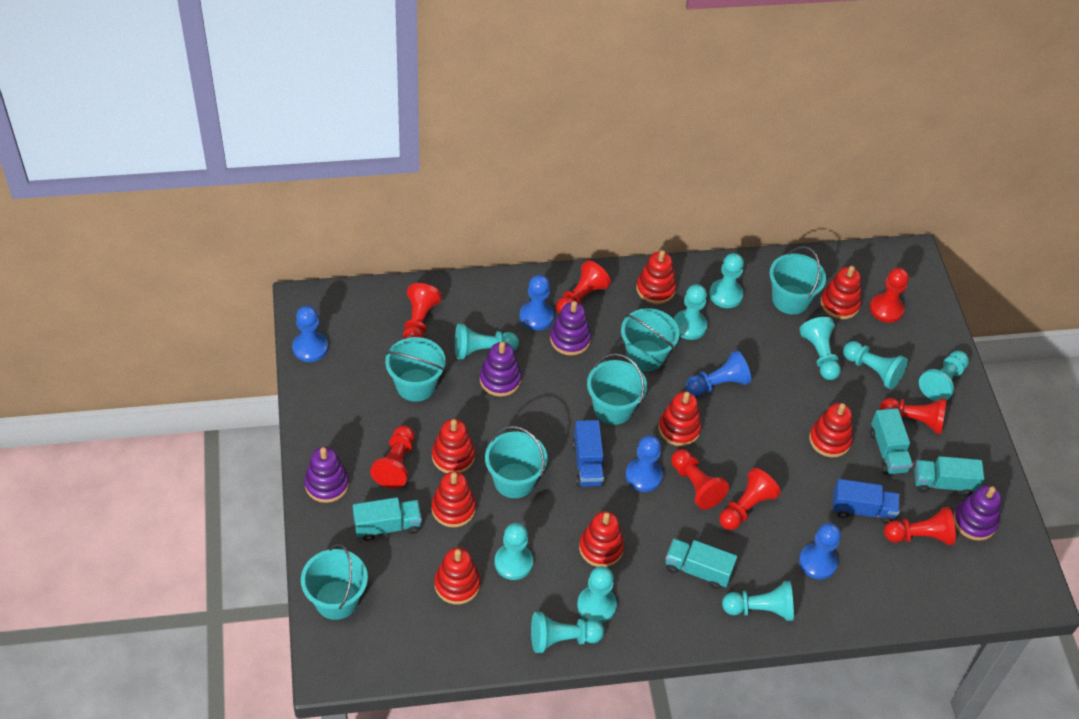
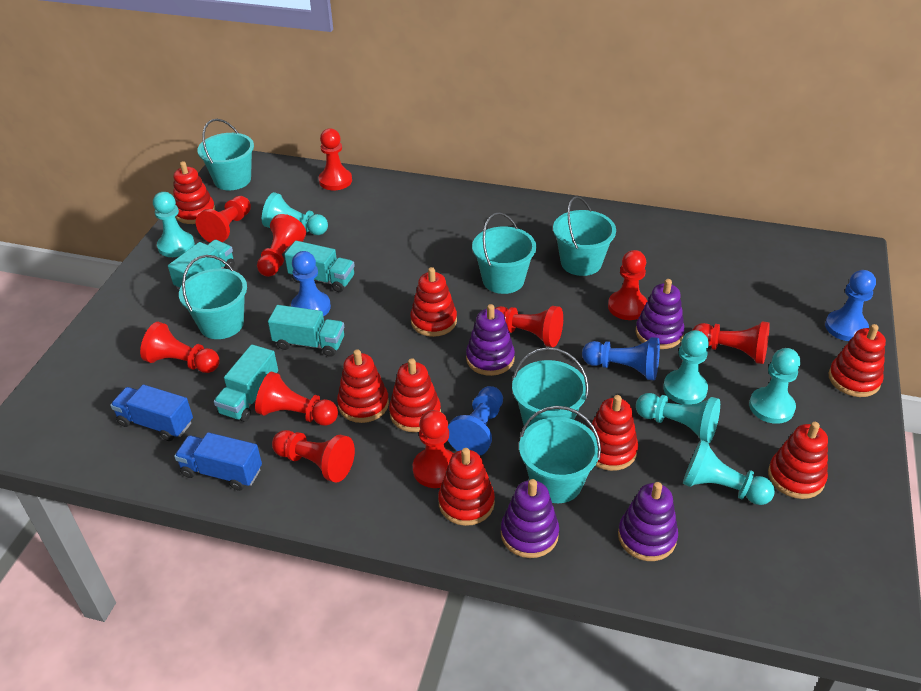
blue pawn: [292,306,328,362] [520,275,554,331] [626,435,663,492] [686,350,751,396] [799,523,841,580] = 5 -> [291,251,331,317] [448,386,503,455] [582,337,660,380] [825,270,876,341] = 4
red pawn: [370,425,414,488] [403,283,442,339] [556,260,611,314] [671,449,729,510] [719,468,781,530] [870,268,909,323] [880,398,947,434] [884,507,956,545] = 8 -> [140,322,220,373] [196,196,251,242] [255,371,338,426] [257,214,306,277] [272,430,355,483] [318,128,352,190] [413,410,454,488] [495,306,563,347] [608,250,647,320] [692,321,770,364] = 10
turquoise pawn: [455,324,519,359] [494,523,533,580] [531,612,604,653] [577,566,617,623] [674,284,708,340] [709,253,744,308] [722,581,794,621] [800,317,841,380] [843,341,908,389] [919,350,969,401] = 10 -> [153,192,195,257] [262,192,328,235] [636,393,720,443] [663,330,709,405] [683,440,775,505] [749,348,800,424] = 6

